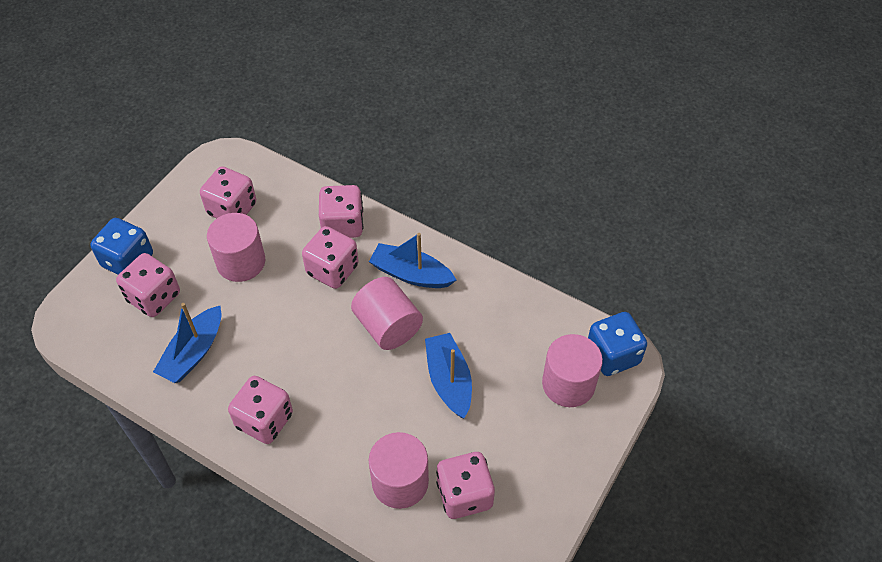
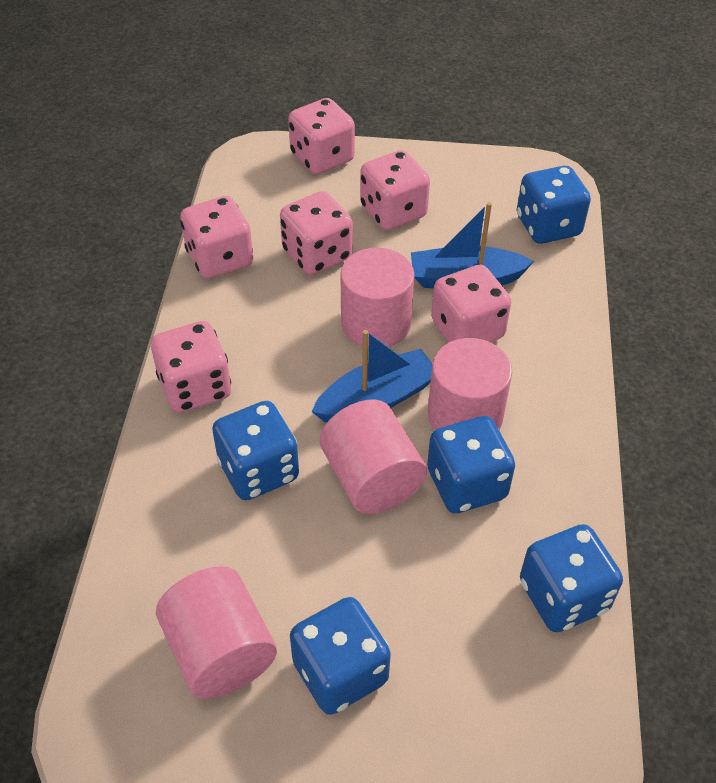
blue boat: [153,303,222,383] [369,233,456,288] [425,333,472,418] = 3 -> [312,330,432,422] [411,202,534,288] = 2
blue dice: [90,218,153,275] [588,312,647,376] = 2 -> [212,401,299,500] [290,597,391,715] [427,416,515,513] [517,166,591,244] [520,524,623,632] = 5

